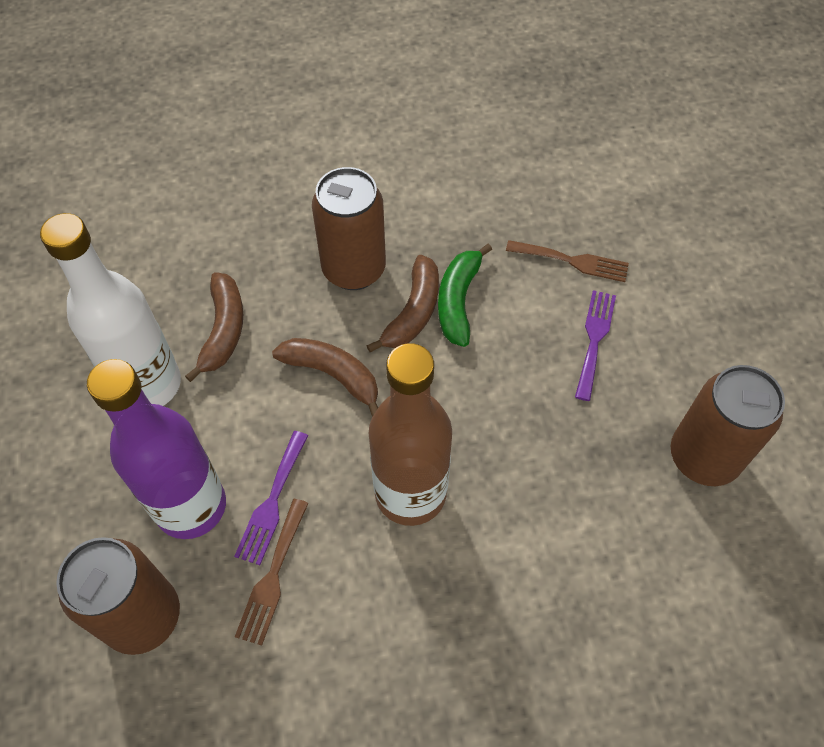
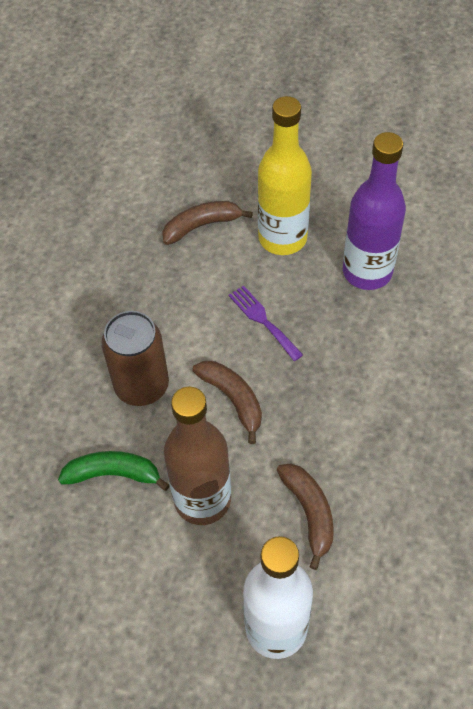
brown can: [56,537,180,655] [312,167,386,290] [671,365,785,486] = 3 -> [102,311,169,406] = 1
brown fork: [235,499,309,646] [506,240,629,282] = 2 -> none = 0
purple fork: [234,431,308,565] [575,290,616,401] = 2 -> [229,285,303,361] = 1
yellow bottle: none = 0 -> [258,96,312,255] = 1

